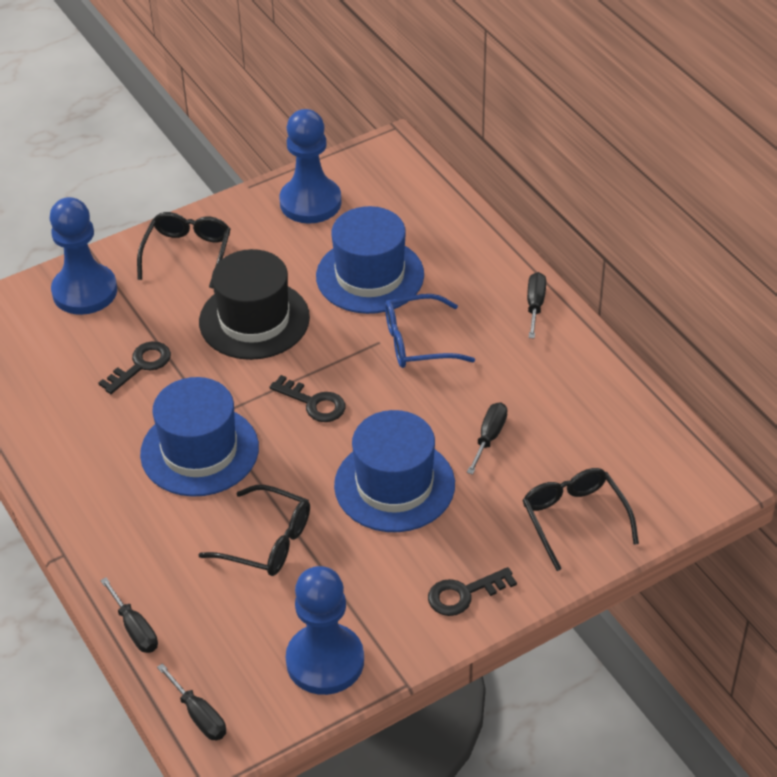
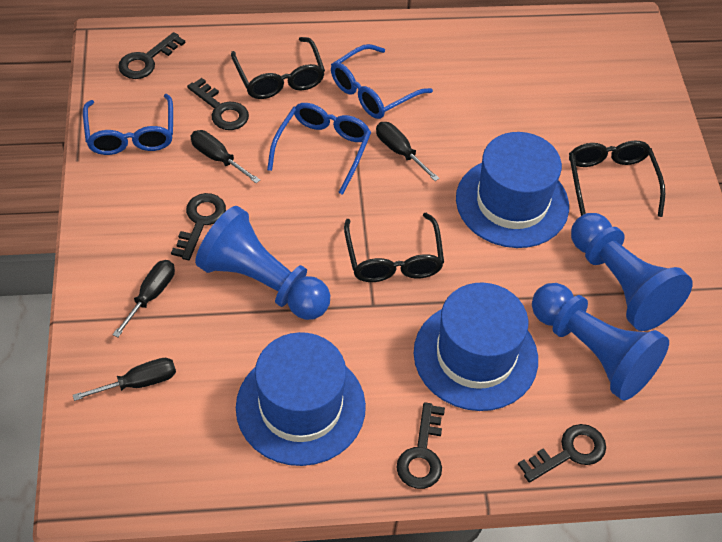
black hat: [199,249,310,360] = 1 -> none = 0
black key: [99,341,171,394] [270,375,345,422] [428,567,517,616] = 3 -> [118,32,185,79] [171,193,226,260] [187,78,249,130] [396,402,445,489] [518,424,606,483] = 5
blue glasses: [385,294,475,368] = 1 -> [83,94,173,155] [267,103,371,195] [331,44,433,119] = 3

